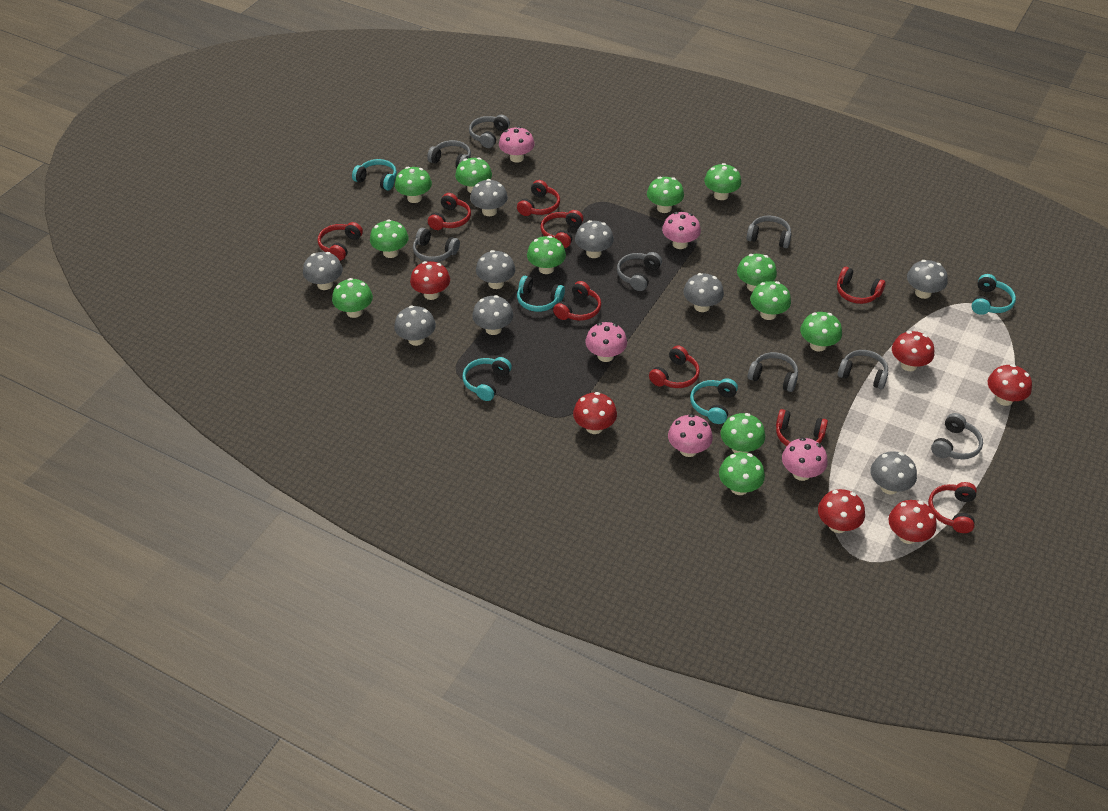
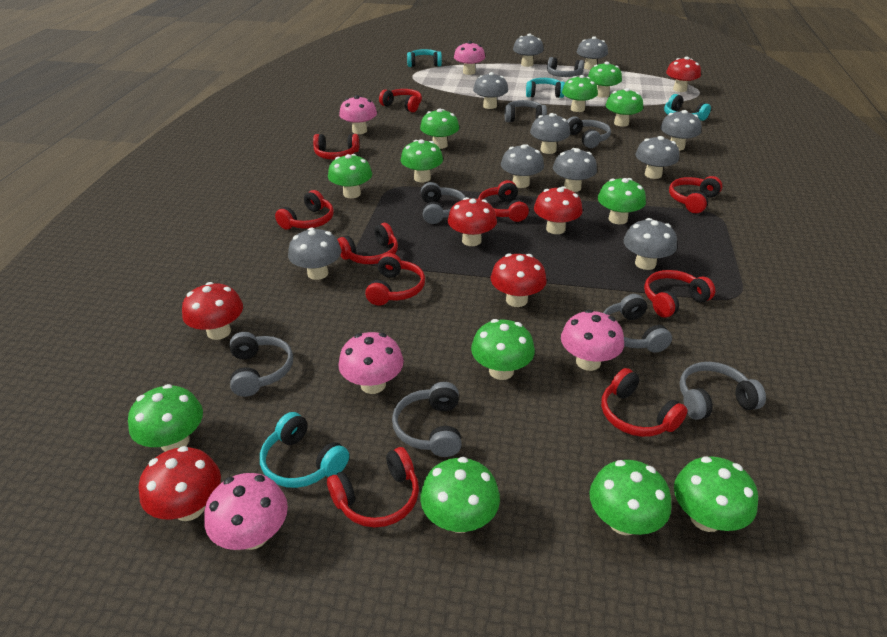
grey mushroom: [303,252,343,290] [394,306,436,346] [470,179,508,216] [472,295,513,335] [476,250,515,289] [575,220,614,258] [683,273,724,312] [871,451,917,494] [907,260,948,299] = 9 -> [288,228,341,280] [473,72,508,109] [501,144,544,188] [513,34,544,67] [530,113,570,154] [553,148,597,192] [576,36,608,70] [623,218,677,270] [635,136,679,179] [660,110,701,151] = 10
red headphones: [318,222,363,261] [428,193,471,230] [517,180,560,216] [541,210,583,248] [553,281,601,321] [649,346,700,388] [776,409,828,446] [837,267,886,304] [928,482,977,533] = 9 -> [275,190,334,230] [313,134,359,159] [327,447,419,528] [337,223,398,264] [365,253,425,305] [379,89,422,112] [478,180,529,222] [601,368,688,437] [644,270,715,318] [669,176,722,213] = 10
turquoise headphones: [352,159,397,190] [462,357,512,401] [517,276,565,312] [690,378,738,424] [972,274,1016,315] = 5 -> [260,412,349,488] [407,49,442,67] [526,78,565,98] [664,94,711,121] = 4

